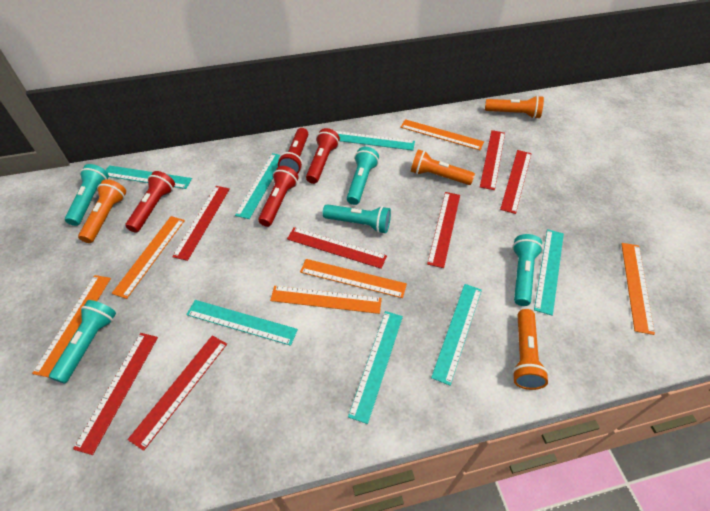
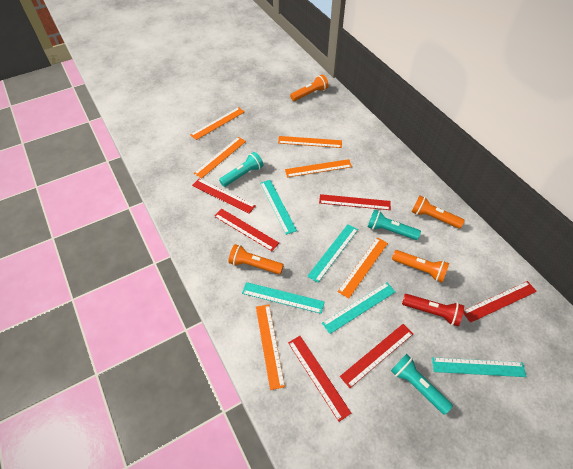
red flashlight: [125,171,175,233] [258,166,298,227] [278,128,308,174] [306,128,340,184] = 4 -> [402,294,464,327] = 1
red ruler: [73,333,158,455] [127,335,227,451] [172,186,230,261] [287,227,387,269] [427,192,460,268] [480,130,505,190] [500,150,532,214] = 7 -> [192,179,256,214] [214,209,279,251] [288,336,352,422] [319,194,391,210] [340,324,413,388] [463,281,537,323] = 6
turquoise flashlight: [49,300,116,383] [65,164,109,226] [323,204,391,233] [347,147,379,205] [512,234,543,306] = 5 -> [219,152,263,187] [368,210,421,240] [391,354,453,415] = 3
turquoise ruler: [106,165,192,189] [186,300,298,346] [235,153,280,219] [335,131,415,150] [348,311,403,424] [431,284,482,386] [534,229,564,316] = 7 -> [242,282,324,314] [260,180,297,235] [307,224,358,283] [322,282,395,334] [432,357,527,377] = 5

